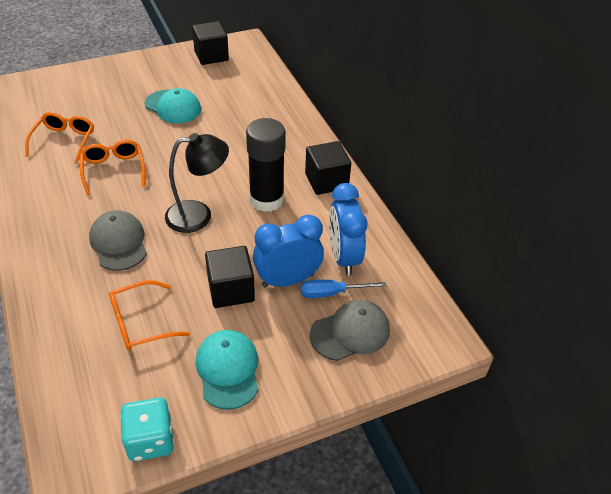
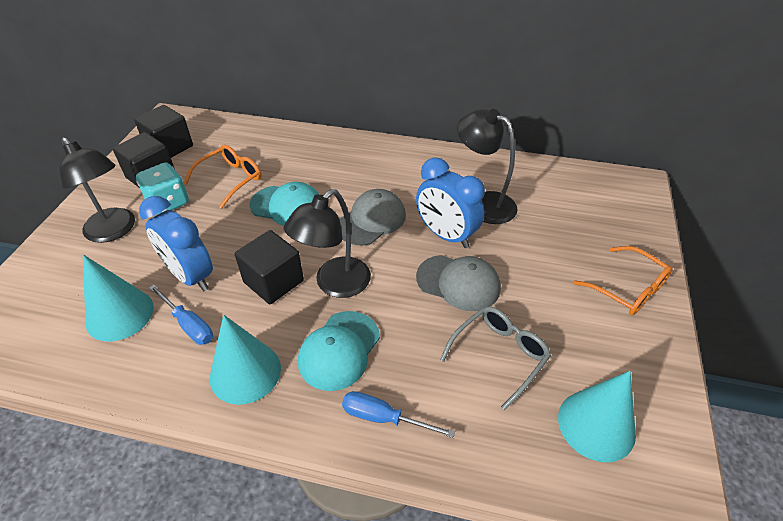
black glue stick: [246,118,286,212] = 1 -> none = 0
black lamp: [165,133,229,233] = 1 -> [59,137,135,243] [284,189,371,298] [457,109,518,224] = 3
blue screwdriver: [301,279,387,298] = 1 -> [149,285,213,345] [342,391,455,438] = 2
grey glasses: none = 0 -> [440,306,551,410] = 1
orange glasses: [25,112,94,164] [80,140,145,195] [109,280,190,351] = 3 -> [184,145,261,209] [573,246,673,315] = 2
turquoise cone: none = 0 -> [83,254,153,342] [210,315,281,405] [558,371,636,462] = 3

